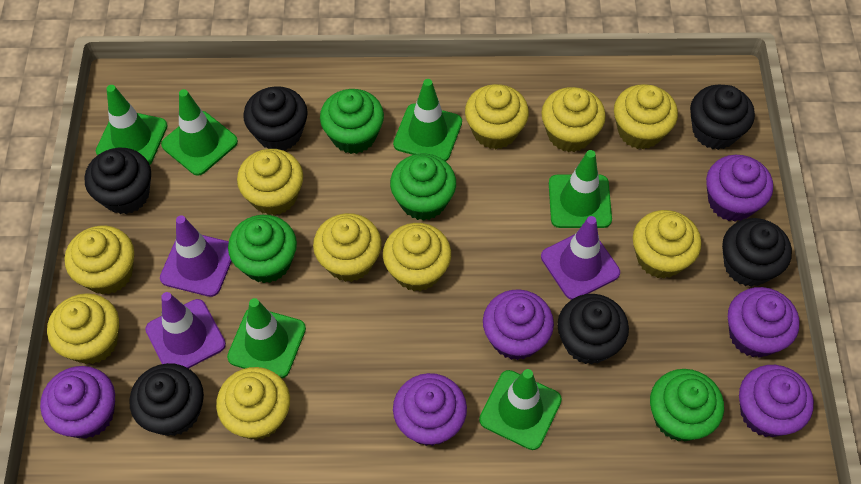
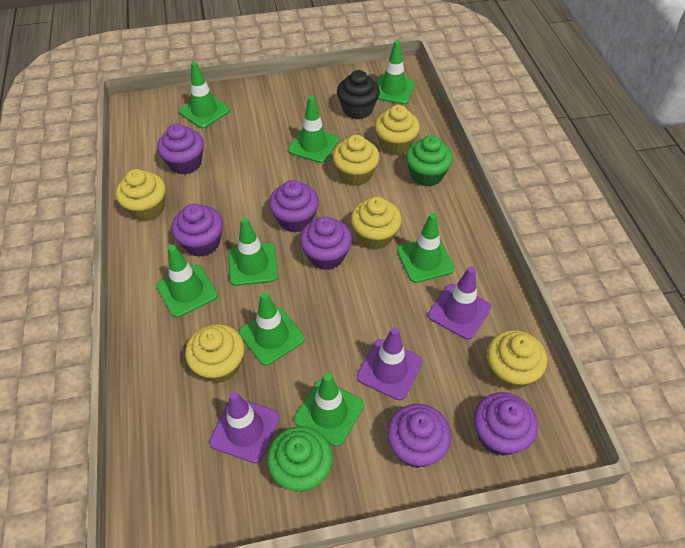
black cupcake: [85,148,151,214] [129,363,204,436] [243,86,308,151] [557,294,629,365] [690,85,755,150] [722,218,792,287] = 6 -> [337,70,380,119] = 1
green cupcake: [228,215,297,283] [320,89,384,154] [390,154,456,221] [650,369,724,441] = 4 -> [267,426,333,492] [406,135,453,187] = 2
green traffic cone: [96,85,168,165] [161,89,238,176] [227,298,306,378] [393,79,462,161] [479,369,562,450] [549,150,612,228] = 6 -> [157,245,218,317] [179,62,230,128] [228,217,278,286] [239,292,305,366] [288,96,339,163] [294,373,364,447] [376,40,415,105] [397,213,454,283] = 8
yellow cupcake: [47,293,119,364] [65,226,134,294] [216,367,290,440] [237,149,303,215] [313,213,382,282] [383,223,451,291] [465,84,529,149] [541,87,606,152] [614,84,678,149] [633,210,701,278] = 10 -> [116,169,166,221] [185,324,244,383] [333,135,379,186] [351,197,402,250] [375,105,420,155] [487,330,547,390] = 6

